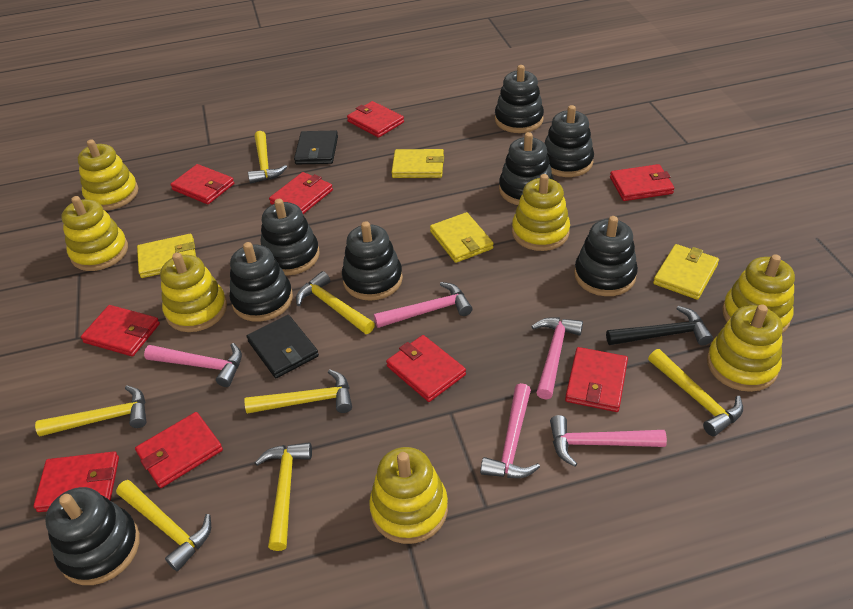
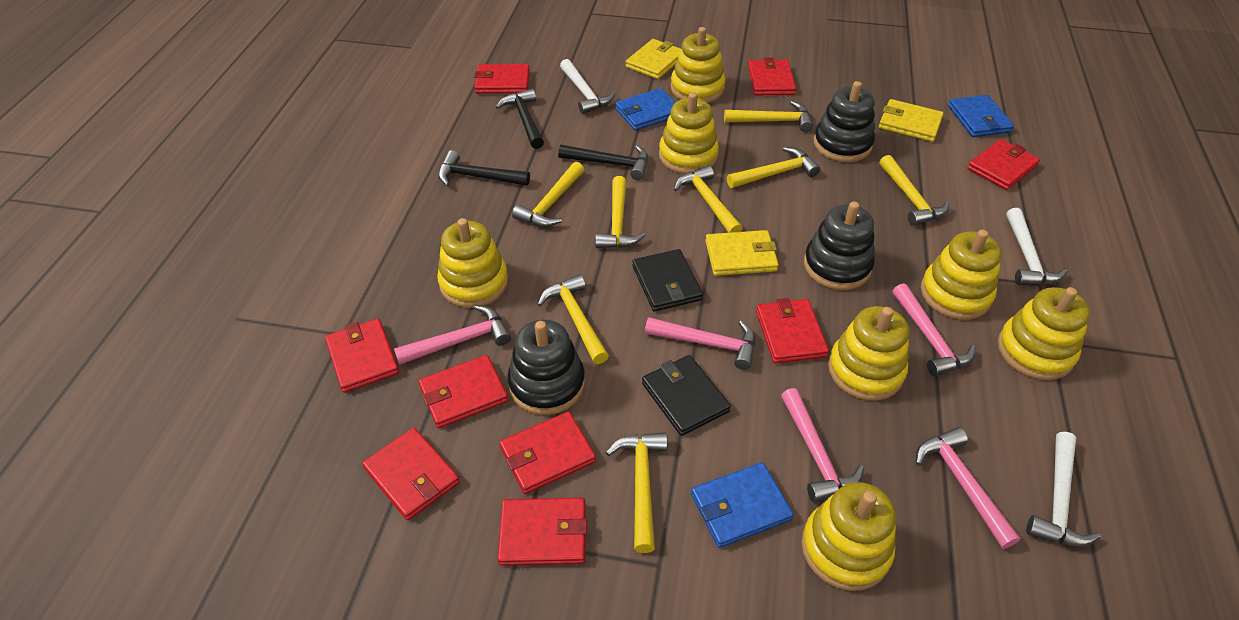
black hammer: [606,306,713,346] = 1 -> [438,150,530,186] [496,89,544,149] [558,145,648,180] = 3
black stacking toy: [45,487,140,585] [230,242,293,322] [260,199,320,275] [342,221,403,301] [495,65,544,133] [499,132,553,205] [545,105,594,177] [574,216,638,296] = 8 -> [507,320,585,415] [804,202,875,290] [814,81,875,162] = 3
blue wallet: none = 0 -> [615,88,676,131] [691,462,794,548] [948,95,1014,137] = 3
white hammer: none = 0 -> [560,59,615,114] [1006,208,1068,285] [1026,432,1101,547] = 3
yellow hammer: [35,386,146,436] [116,480,211,571] [245,369,352,414] [248,131,287,183] [255,442,312,551] [296,271,375,334] [648,349,743,436] = 7 -> [512,162,584,227] [537,274,609,364] [595,176,645,248] [606,432,667,553] [674,165,743,233] [724,101,813,132] [727,147,820,188] [879,155,949,226] = 8
yellow wallet: [137,234,196,278] [391,149,444,178] [430,212,494,263] [653,244,719,300] = 4 -> [626,39,681,79] [705,230,779,276] [879,99,944,142] = 3

